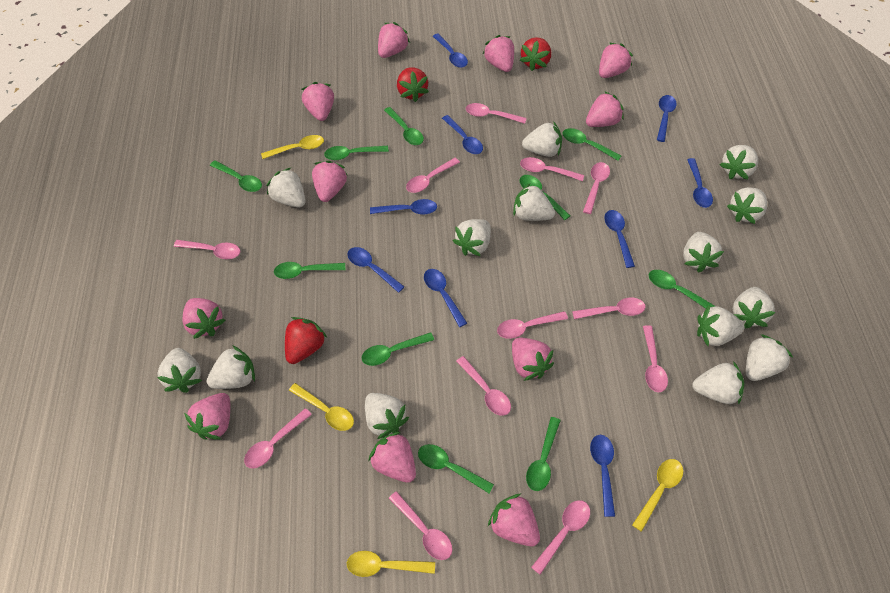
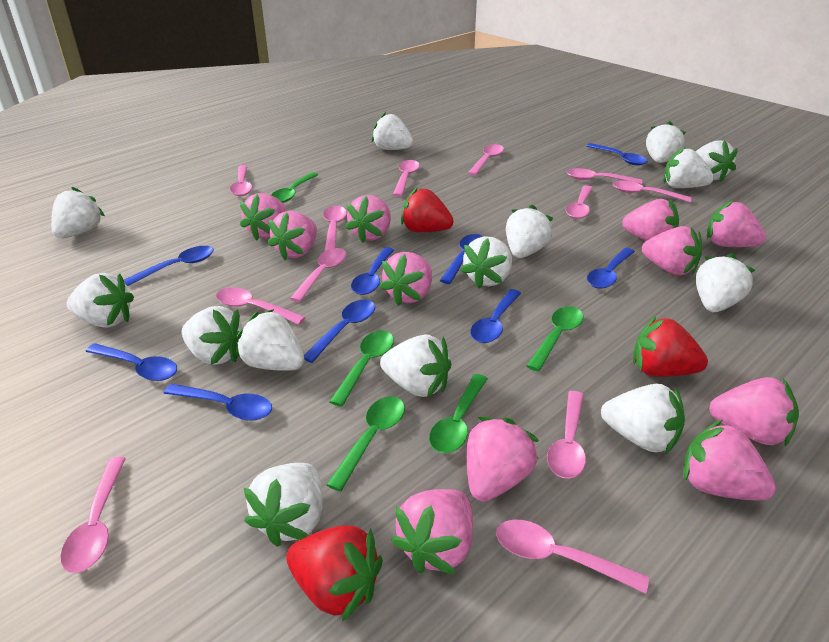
green spoon: [210,160,262,192] [274,262,346,279] [324,146,389,160] [361,332,434,366] [384,107,424,145] [418,444,494,493] [519,175,570,220] [526,417,561,491] [563,128,621,161] [649,270,715,309] = 10 -> [271,172,318,203] [326,396,405,491] [329,330,394,407] [429,374,488,453] [527,306,583,372] = 5
yellow spoon: [261,135,324,159] [289,383,354,431] [347,551,435,577] [632,459,683,532] = 4 -> none = 0

